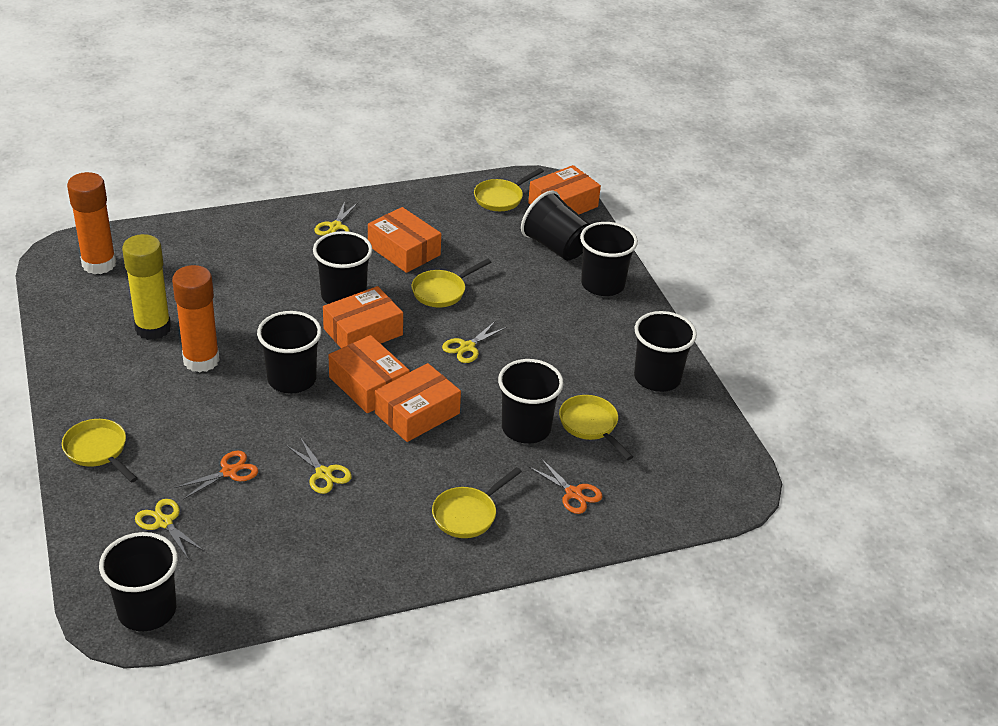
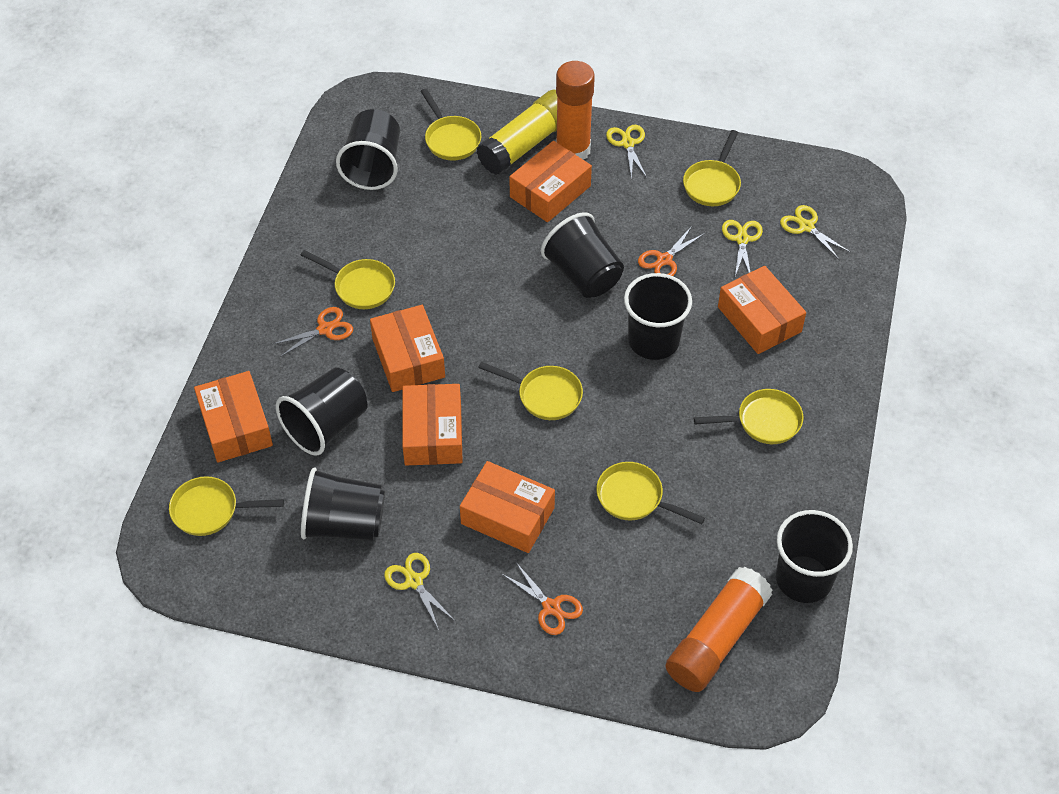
black cup: [99,532,178,631] [257,311,322,393] [313,231,373,304] [498,359,564,444] [521,191,590,261] [580,222,638,296] [634,311,697,392] = 7 -> [276,368,367,456] [301,467,385,541] [336,109,400,190] [541,212,624,298] [624,273,692,360] [776,510,853,603] = 6
orange box: [323,286,403,348] [329,335,410,413] [368,207,441,273] [375,363,461,442] [528,165,601,214] = 5 -> [194,371,273,463] [370,305,445,392] [402,384,463,466] [460,461,555,553] [509,141,592,222] [718,266,806,354] = 6
orange scissors: [175,451,258,500] [529,458,603,514] = 2 -> [272,307,353,357] [502,562,583,635] [638,226,705,276] = 3
yellow pan: [62,419,138,483] [412,259,492,307] [432,467,522,538] [474,168,544,211] [559,395,633,460] = 5 -> [169,476,284,536] [301,250,395,309] [420,88,481,161] [478,362,583,420] [596,462,705,524] [683,130,741,206] [694,389,804,444] = 7

